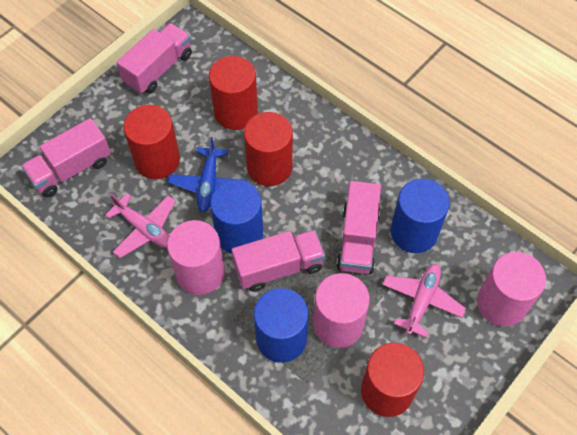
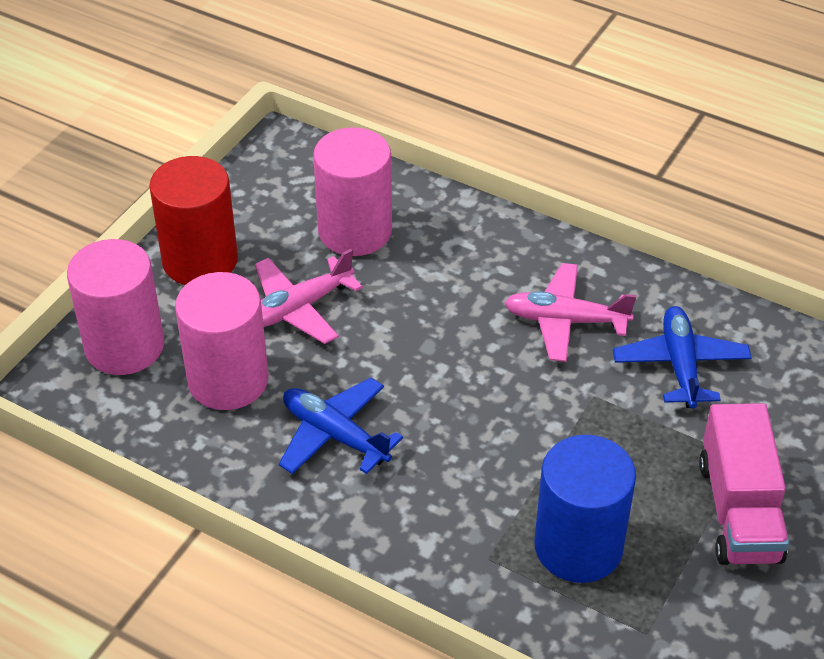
blue cylinder: [210,180,263,254] [254,288,309,363] [391,179,450,253] = 3 -> [534,435,636,583] = 1
blue plane: [168,137,248,212] = 1 -> [279,377,403,474] [613,306,752,409] = 2
pink truck: [21,118,111,197] [117,23,192,94] [232,230,325,292] [336,181,381,274] = 4 -> [699,403,789,565] = 1
red cylinder: [123,105,180,179] [209,56,258,130] [244,112,293,186] [361,343,424,417] = 4 -> [149,156,238,285] = 1

